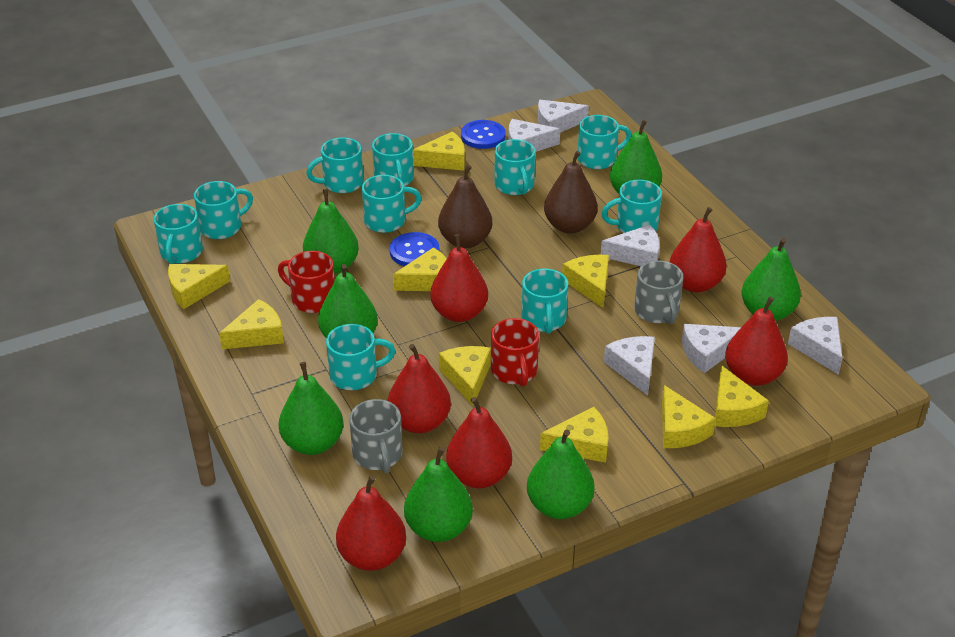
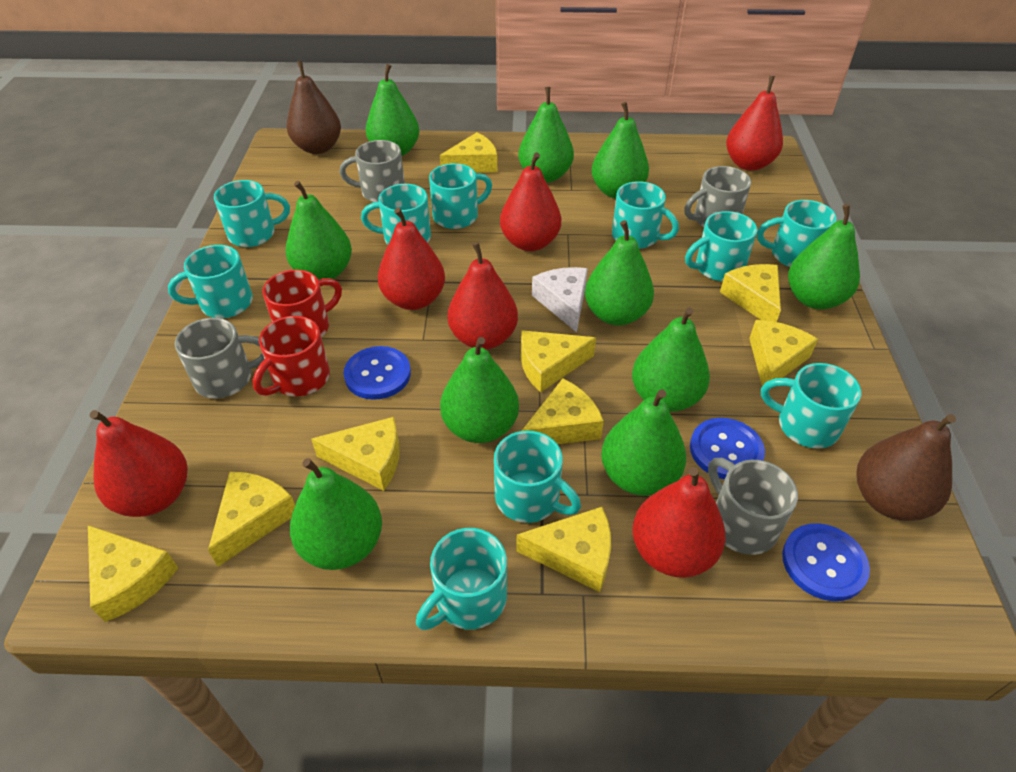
blue button: [390,232,439,266] [461,120,506,149] = 2 -> [344,346,411,400] [690,418,765,479] [782,523,870,601] = 3
green pear: [278,362,344,455] [303,189,359,274] [318,264,378,339] [404,447,473,542] [527,429,595,519] [610,120,662,194] [742,238,801,321] = 7 -> [285,181,352,280] [290,458,382,570] [366,64,419,156] [440,337,519,443] [518,87,574,183] [585,220,654,326] [592,102,649,199] [601,389,686,496] [632,307,710,412] [788,204,860,309] = 10
grey mug: [349,399,403,473] [634,261,684,324] = 2 -> [175,318,264,399] [339,140,405,202] [684,166,751,227] [708,458,798,555] = 4
white cheese: [508,119,560,152] [538,100,589,133] [601,224,659,266] [604,336,655,396] [682,324,741,373] [788,317,843,375] = 6 -> [532,267,588,332] = 1

